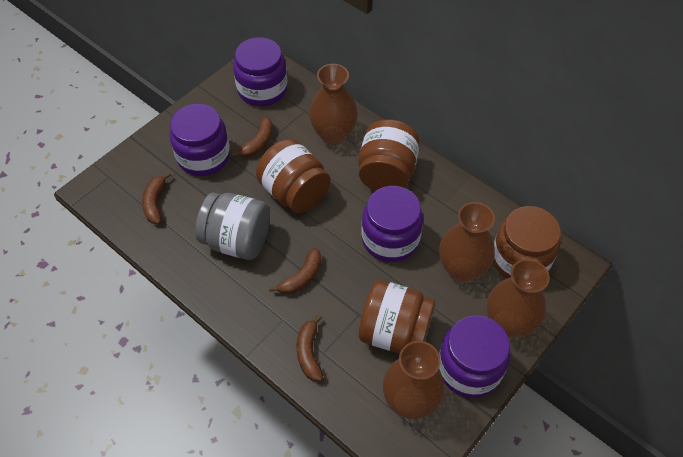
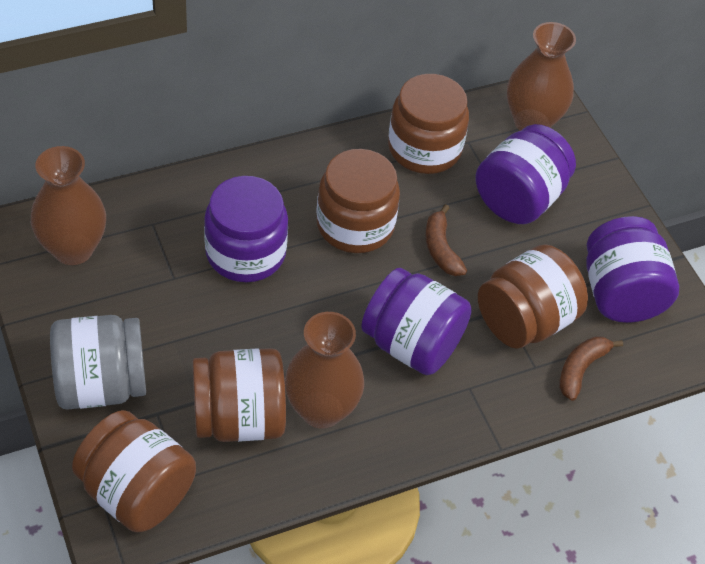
brown banana: [142,172,171,224] [231,117,273,157] [269,247,321,294] [297,315,323,381] = 4 -> [425,204,467,276] [559,336,623,401] = 2
brown jar: [256,139,330,213] [359,119,420,191] [359,280,435,354] [493,206,561,279] = 4 -> [72,410,196,532] [192,348,286,442] [316,149,400,253] [388,74,469,174] [478,244,588,349] = 5
brown vase: [309,64,358,145] [383,341,445,419] [439,202,495,283] [487,259,550,338] = 4 -> [31,146,106,265] [285,312,364,429] [507,22,576,131] = 3

